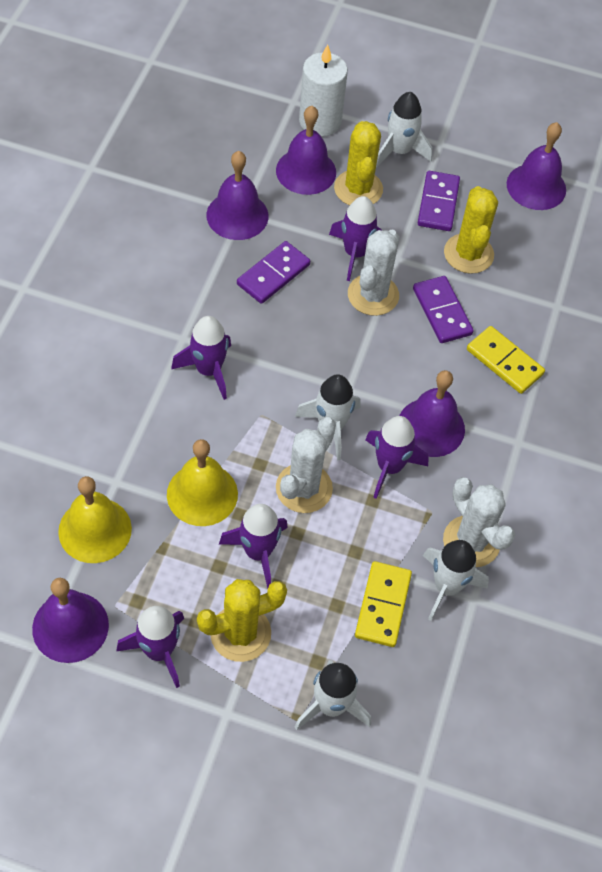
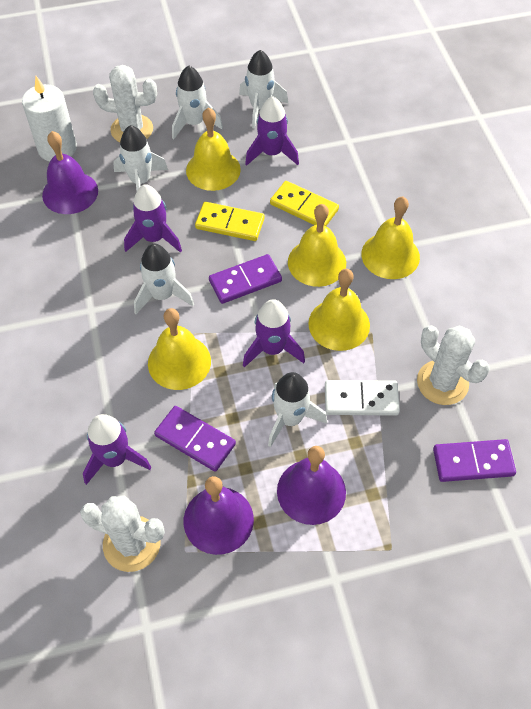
purple bell: [32,578,109,663] [206,151,269,240] [276,106,336,195] [399,370,465,457] [507,122,566,210] = 5 -> [42,131,98,214] [184,476,254,555] [277,446,346,525] = 3
purple rocket: [116,606,184,688] [171,316,231,400] [219,504,288,589] [329,196,383,281] [365,416,428,499] = 5 -> [83,414,151,485] [124,184,182,253] [243,299,305,367] [245,96,299,166] = 4
white domino: none = 0 -> [325,380,400,416] = 1
white rocket: [295,374,361,460] [295,660,371,730] [376,92,432,168] [423,540,489,621] = 4 -> [113,125,168,191] [134,244,194,314] [172,66,223,139] [239,50,288,129] [268,372,327,447] = 5
yellow bell: [58,476,132,563] [167,439,238,526] = 2 -> [148,308,211,390] [186,107,241,191] [288,204,346,287] [308,269,370,351] [361,197,420,279] = 5
yellow cactus: [197,579,287,662] [334,121,383,205] [444,186,498,274] = 3 -> none = 0

